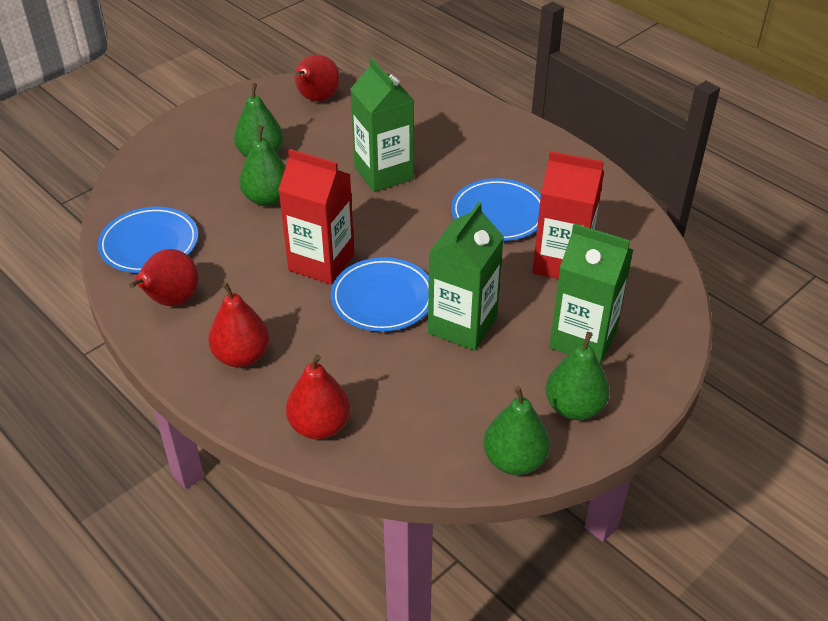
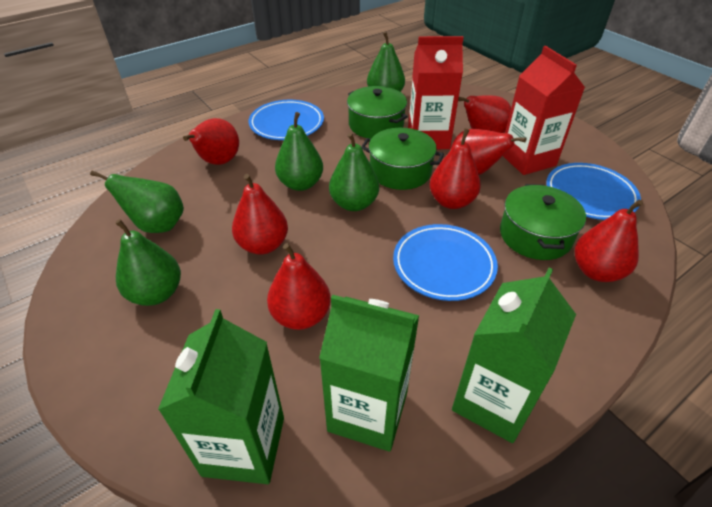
green pear: [234,83,284,158] [239,126,286,206] [483,386,550,475] [546,332,610,420] = 4 -> [90,170,184,233] [115,219,181,306] [275,112,323,191] [329,133,379,211] [367,32,405,92] = 5
green pot: none = 0 -> [347,86,408,139] [361,128,444,190] [500,184,586,260] = 3
red pear: [129,249,199,306] [208,282,270,368] [286,354,351,440] [295,54,340,102] = 4 -> [183,118,239,165] [232,174,288,255] [267,243,331,330] [429,128,481,209] [450,129,526,175] [458,95,511,133] [575,199,643,282] = 7

